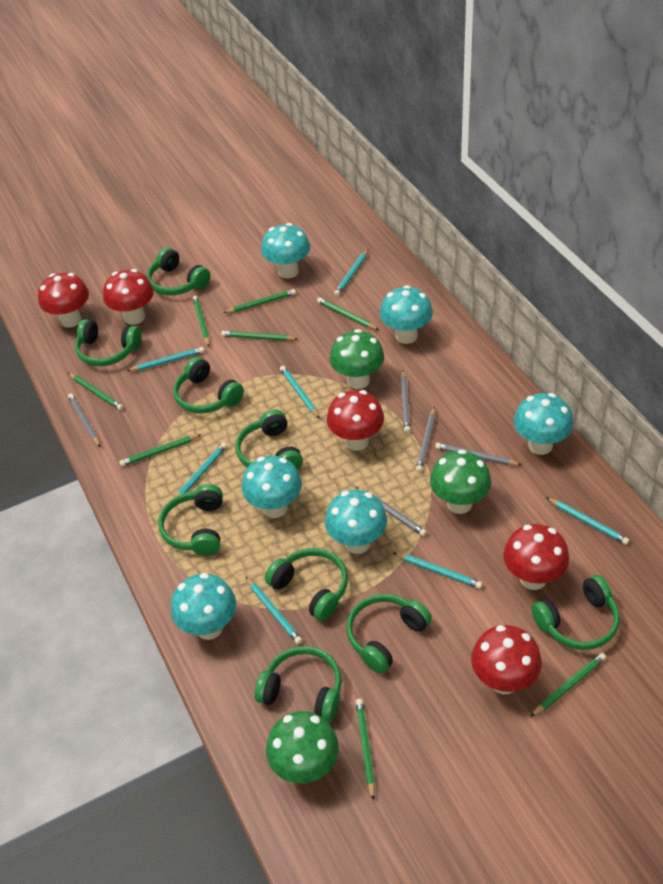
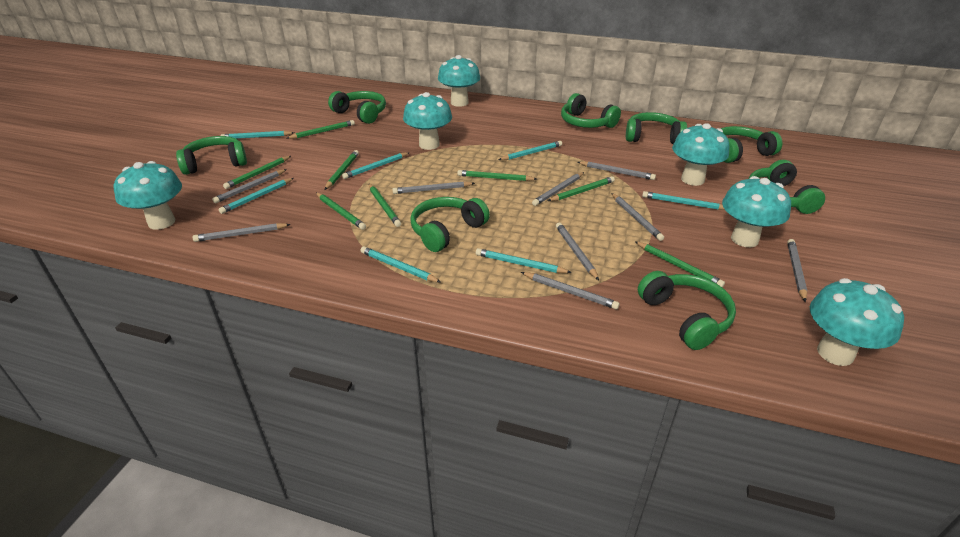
green headphones: [75,319,142,366] [147,247,210,295] [158,484,223,556] [173,357,244,414] [235,410,303,470] [255,646,342,722] [265,548,348,621] [346,594,432,674] [531,575,620,650] = 9 -> [176,136,247,175] [328,91,386,124] [410,197,490,252] [561,93,621,128] [626,112,687,144] [638,271,736,350] [721,126,782,163] [749,160,825,214] = 8
green mushroom: [266,711,339,784] [330,329,384,389] [430,449,491,514] = 3 -> none = 0
grey pencil: [68,393,100,447] [356,487,427,536] [401,371,410,433] [416,406,435,472] [435,443,522,465] = 5 -> [193,223,291,242] [212,169,287,203] [392,181,475,194] [521,272,620,309] [532,172,584,206] [556,223,599,280] [578,161,656,180] [611,193,664,241] [787,239,808,302] = 9
red mushroom: [38,273,89,328] [103,269,154,325] [327,390,384,451] [471,625,542,694] [503,524,569,590] = 5 -> none = 0

